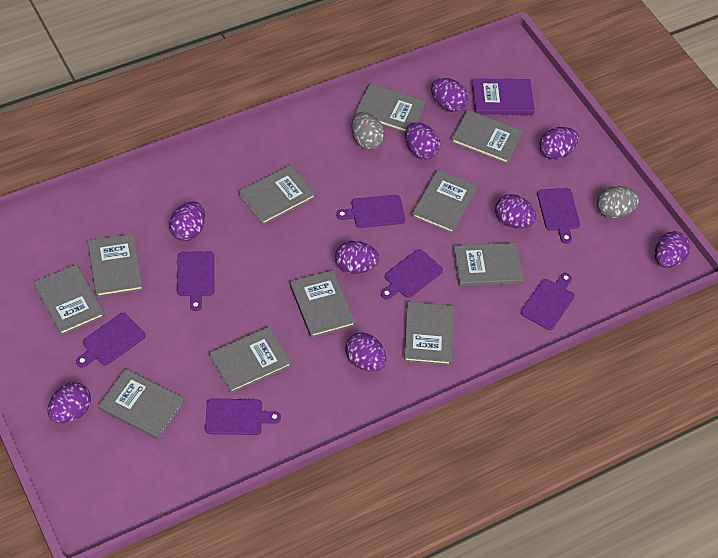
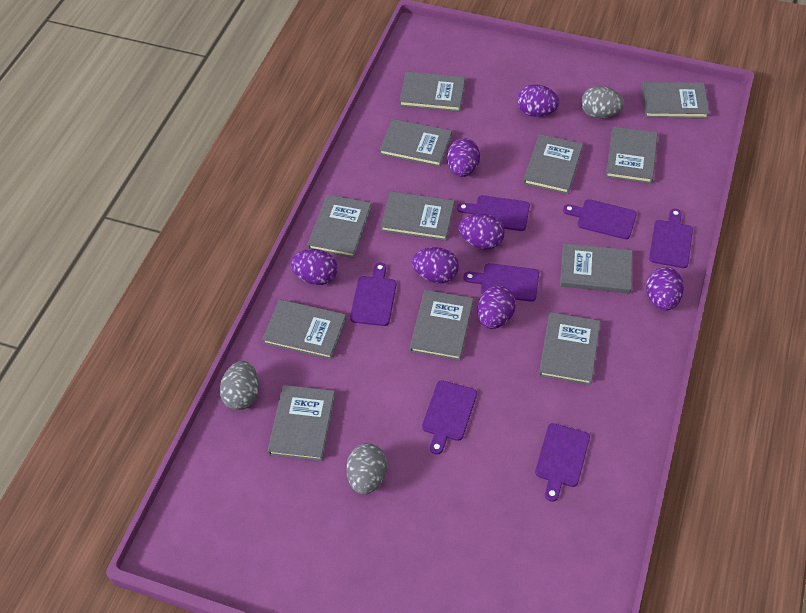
grey book: [33,264,105,336] [88,234,143,297] [98,369,185,440] [209,326,292,393] [239,165,316,225] [290,270,355,338] [355,83,425,133] [404,302,454,366] [412,170,477,234] [451,110,523,164] [453,243,524,287] = 11 -> [262,299,346,360] [267,385,335,461] [307,195,372,258] [379,119,452,167] [380,191,455,241] [399,72,465,112] [410,290,473,361] [523,134,583,194] [539,312,600,385] [560,243,632,293] [606,126,658,184] [642,82,709,119] = 12
grey egg: [351,112,385,150] [597,186,640,218] = 2 -> [220,361,259,410] [346,443,387,495] [581,86,624,118] = 3
purple book: [472,78,535,115] = 1 -> none = 0
purple egg: [47,382,91,424] [169,201,205,241] [335,241,379,274] [345,333,386,372] [405,122,440,159] [431,78,468,112] [495,194,536,228] [539,127,579,160] [655,231,690,268] = 9 -> [290,249,338,285] [412,247,459,283] [447,138,480,177] [459,214,505,249] [477,286,516,329] [517,84,559,117] [646,267,684,311] = 7

